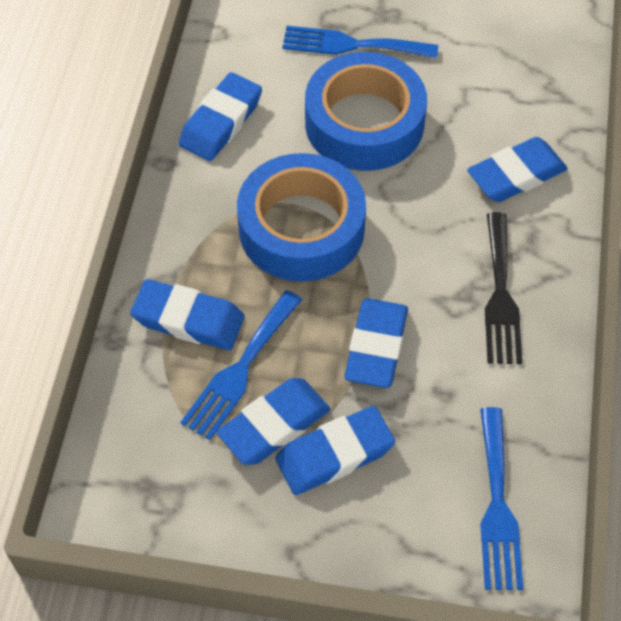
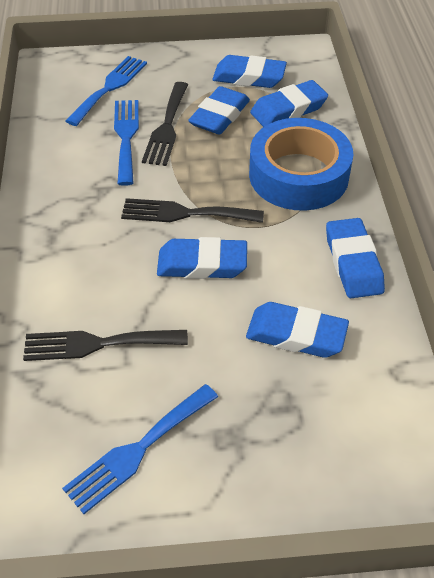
black fork: [485,212,522,364] = 1 -> [23,330,188,361] [121,198,264,223] [142,82,188,166] = 3
blue tape: [237,153,366,282] [305,52,427,171] = 2 -> [249,118,353,211] = 1

